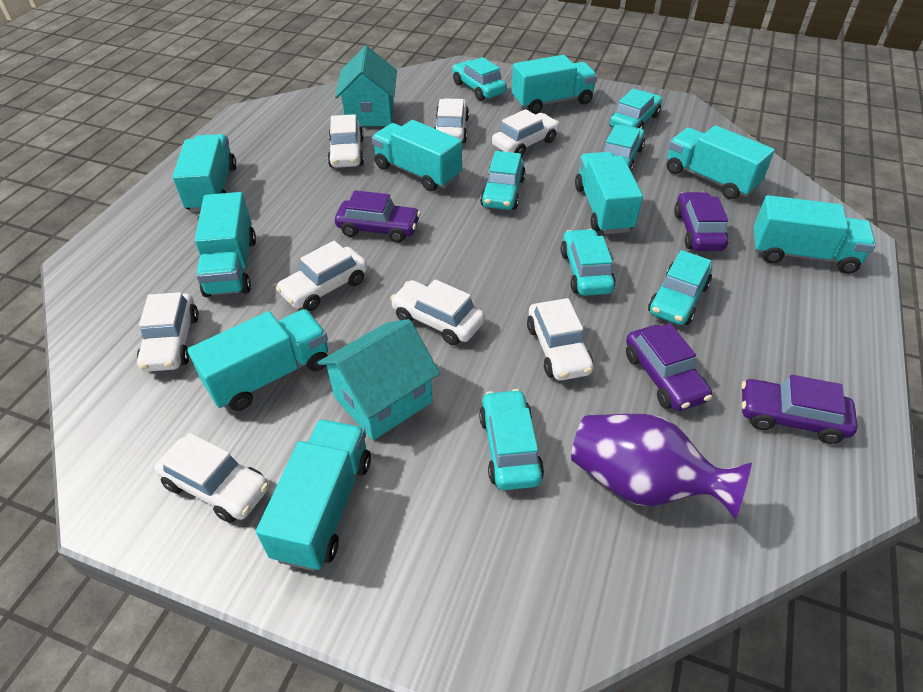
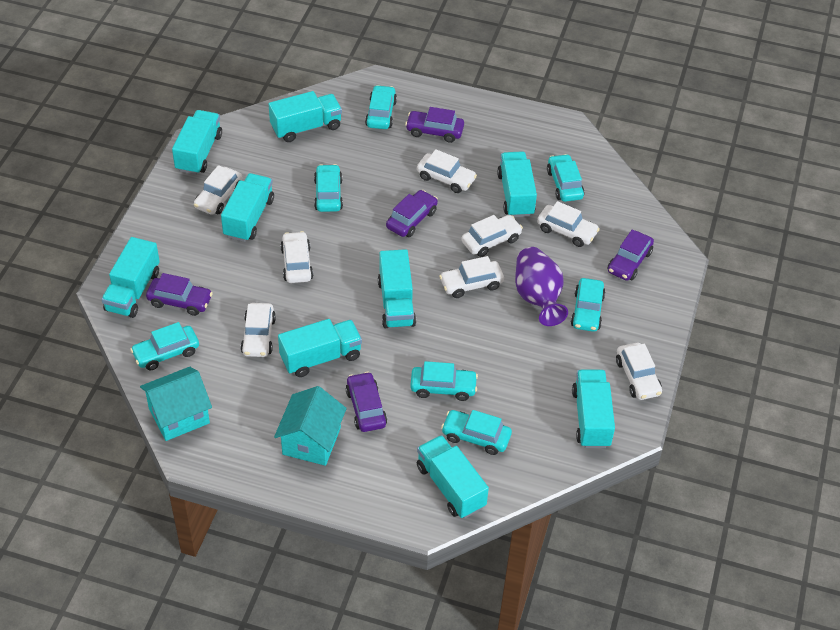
purple car: [335,190,421,243] [626,323,712,411] [674,192,728,251] [741,375,858,444] = 4 -> [146,273,213,316] [346,372,387,432] [386,190,438,237] [405,107,464,143] [608,229,654,281] = 5

